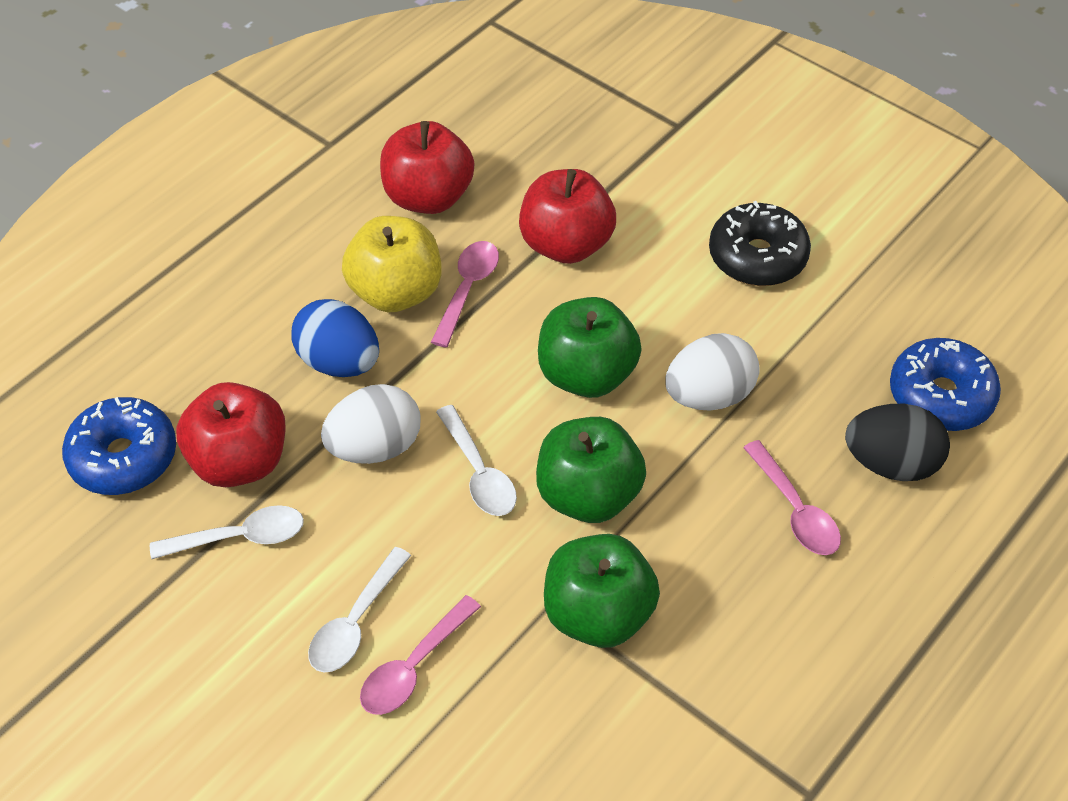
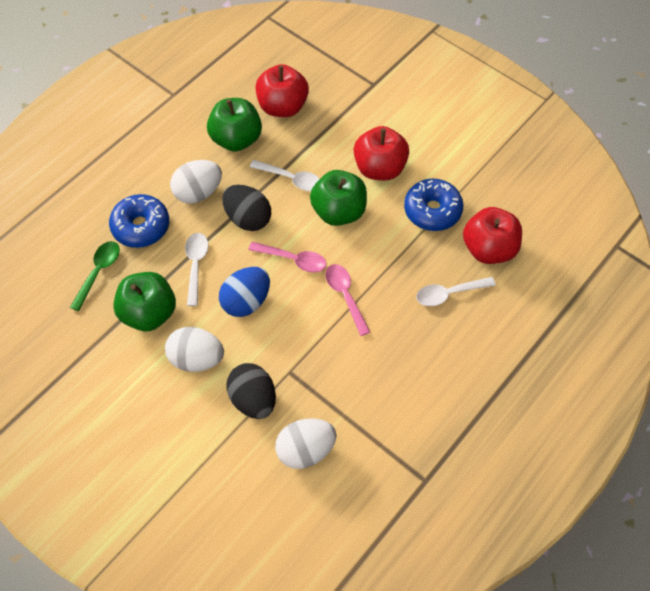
black donut: [709,201,811,286] = 1 -> none = 0
black egg: [845,404,950,481] = 1 -> [222,185,271,231] [226,363,276,419] = 2
green spoon: none = 0 -> [70,241,120,311] = 1
pink spoon: [360,595,481,715] [431,241,499,347] [743,440,841,555] = 3 -> [248,242,326,272] [325,264,370,336] = 2
white egg: [321,384,421,464] [665,333,760,411] = 2 -> [165,327,224,372] [170,160,222,203] [275,418,337,469] = 3
yellow apple: [342,216,442,312] = 1 -> none = 0

